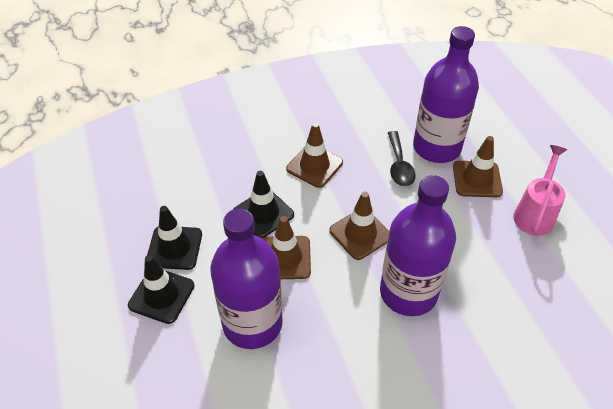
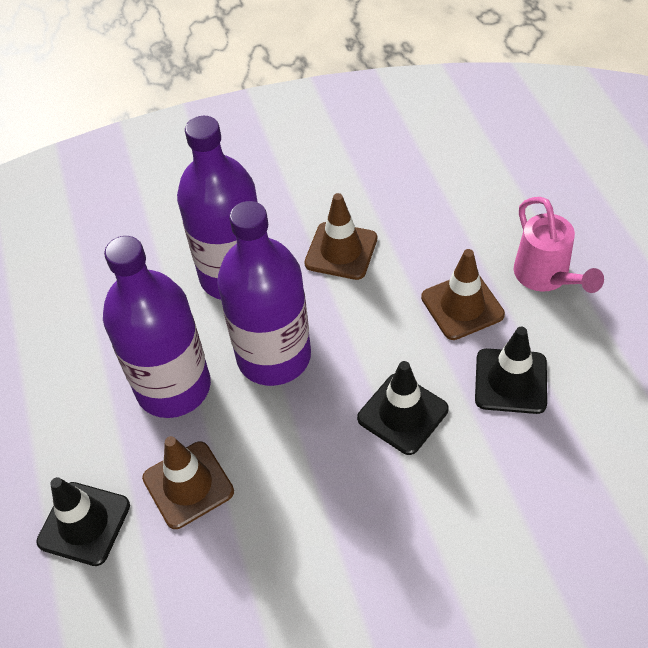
black spoon: [388,131,416,186] = 1 -> none = 0
brown traffic cone: [263,216,311,279] [286,123,343,188] [329,191,389,260] [453,136,503,197] = 4 -> [142,436,234,529] [304,193,377,280] [421,249,505,340] = 3

